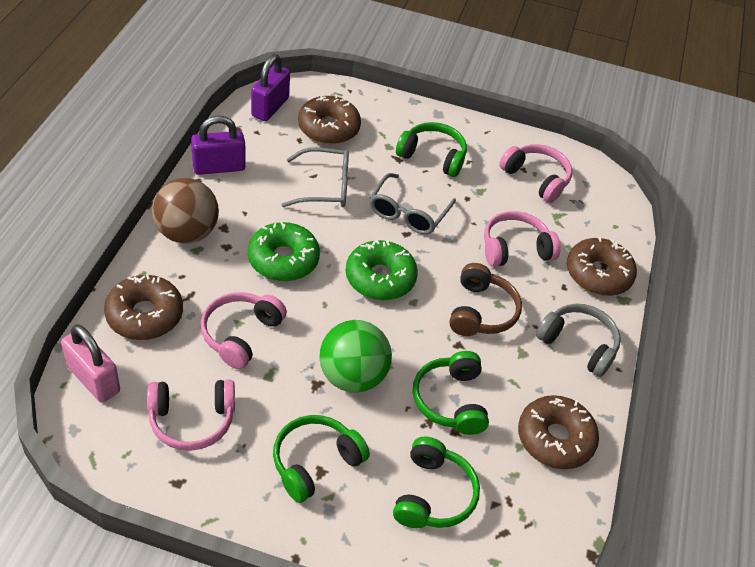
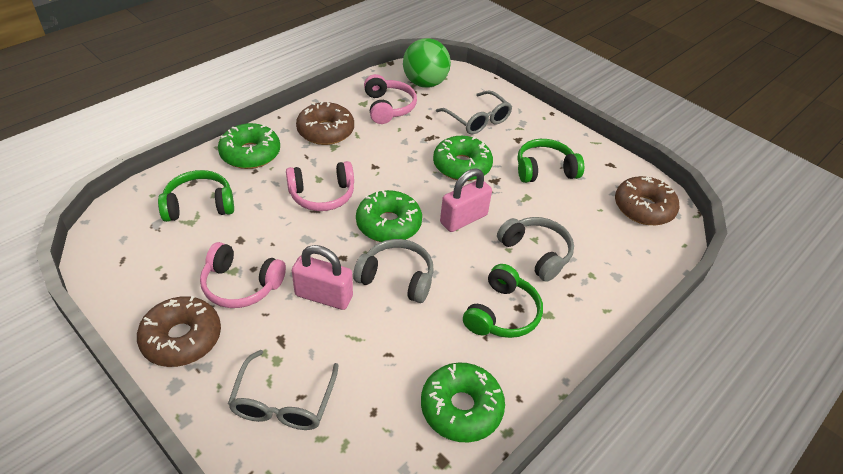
brown ball: [152,178,219,244] = 1 -> none = 0
brown donut: [104,274,183,340] [298,95,361,144] [518,395,599,469] [567,237,637,296] = 4 -> [137,296,221,367] [296,101,354,145] [615,176,679,225] = 3
brown headphones: [449,263,522,336] = 1 -> none = 0
green donut: [248,222,320,281] [345,239,418,300] = 2 -> [218,123,280,169] [356,190,422,242] [421,363,505,443] [433,136,493,181] = 4
green headphones: [273,415,370,503] [393,437,480,528] [396,122,467,177] [413,351,489,435] = 4 -> [158,170,234,222] [463,264,543,338] [517,139,584,183] = 3
grey headphones: [536,304,621,377] = 1 -> [353,239,434,303] [497,217,574,282] = 2
pink headphones: [147,380,235,451] [201,292,287,369] [484,211,561,267] [499,144,572,203] = 4 -> [200,242,286,308] [286,161,354,211] [364,74,417,124] = 3
pink padlock: [61,324,120,403] = 1 -> [292,245,353,310] [440,168,492,232] = 2
purple padlock: [191,116,245,175] [251,54,290,121] = 2 -> none = 0

